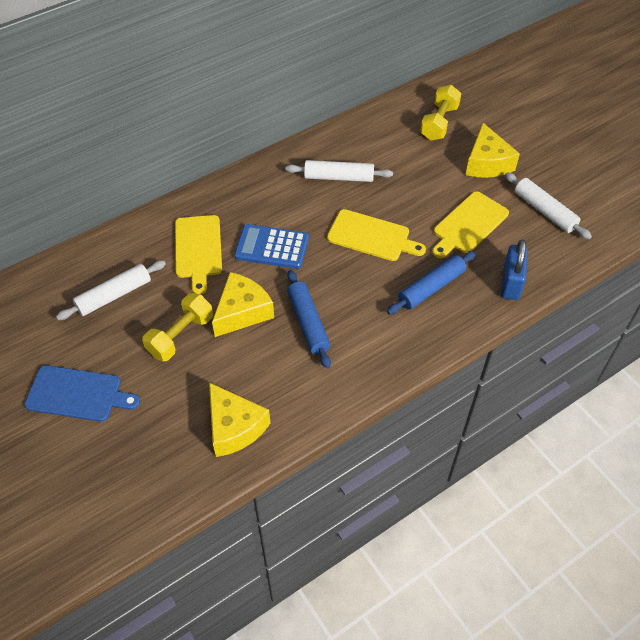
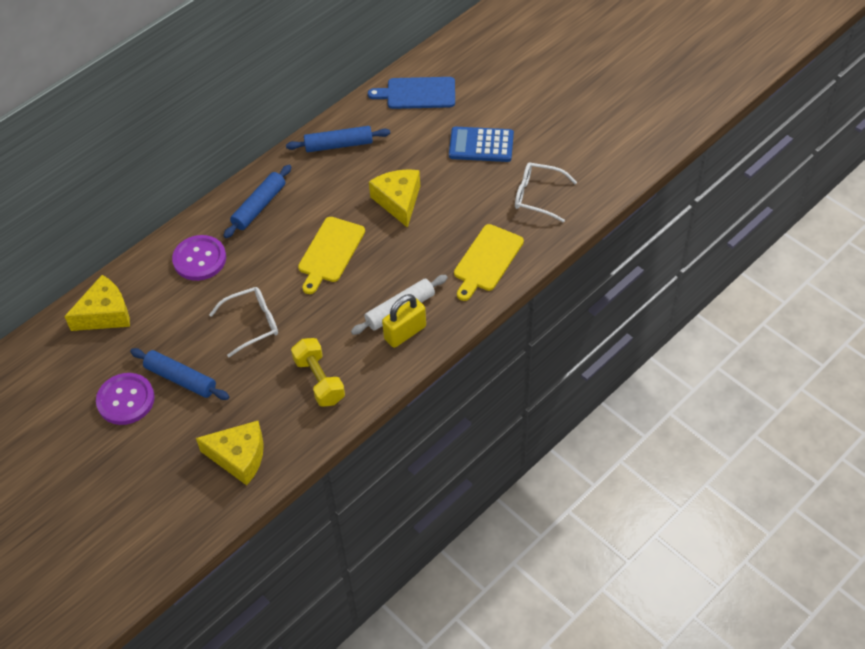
blue padlock: [501,239,528,300] = 1 -> none = 0
blue rolling pin: [287,270,331,368] [387,251,476,315] = 2 -> [130,348,229,400] [223,165,291,238] [286,126,390,152] = 3
purple button: none = 0 -> [96,373,155,425] [172,235,226,281] = 2
white glasses: none = 0 -> [209,287,278,357] [515,163,577,222] = 2
white rolling pin: [56,260,166,320] [286,160,393,182] [505,172,592,239] = 3 -> [351,275,448,335] = 1
yellow cutting board: [175,215,222,295] [327,209,426,261] [432,191,509,258] = 3 -> [298,217,365,294] [454,224,524,301] = 2
yellow dumbbell: [142,293,213,361] [420,85,461,140] = 2 -> [291,338,345,407] = 1
yellow padlock: none = 0 -> [382,294,426,348] = 1

